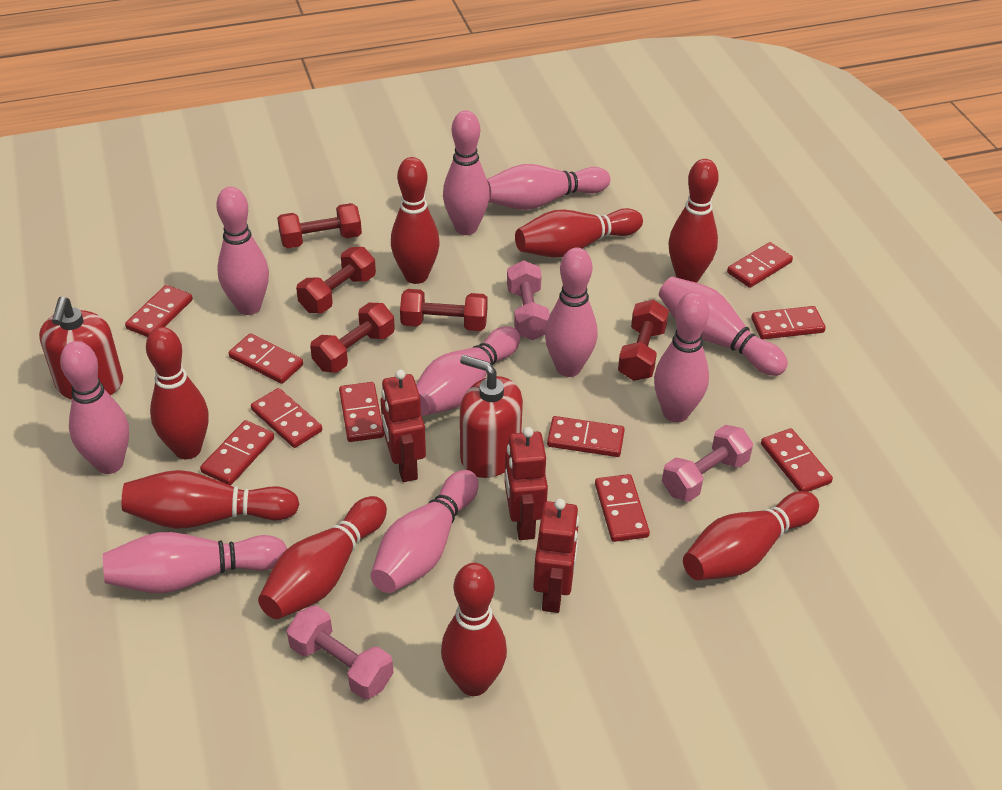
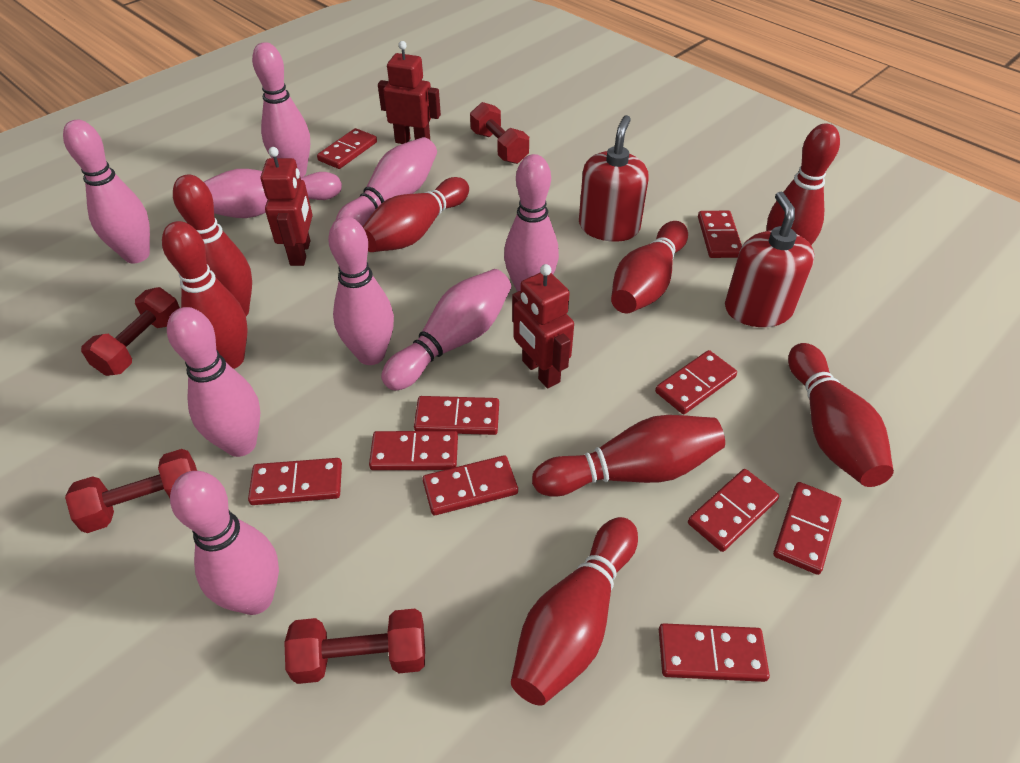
pink bowling pin: [60,341,129,474] [103,532,287,593] [216,187,269,315] [370,470,479,593] [416,326,520,416] [443,110,490,235] [487,164,610,210] [545,247,598,377] [654,292,709,423] [659,276,788,376] = 10 -> [63,120,150,263] [167,307,260,457] [170,471,279,615] [204,169,342,218] [252,42,310,177] [328,217,394,365] [336,137,437,227] [381,269,511,391] [504,154,559,292] = 9
pink dumbbell: [287,605,393,699] [507,260,550,340] [662,425,753,502] = 3 -> none = 0
red dumbbell: [277,203,362,248] [296,247,376,313] [310,303,395,373] [400,289,488,331] [618,299,669,381] = 5 -> [65,449,197,533] [81,287,180,376] [284,609,425,684] [470,102,529,164] = 4

